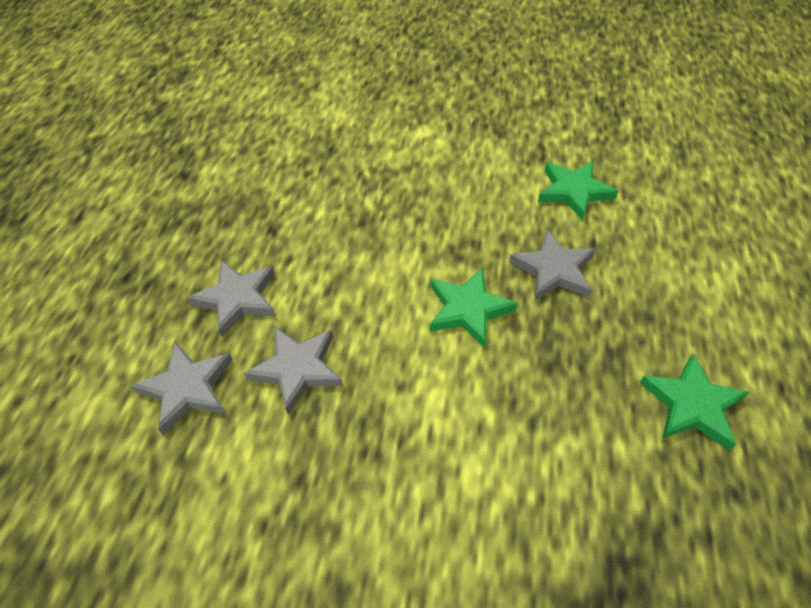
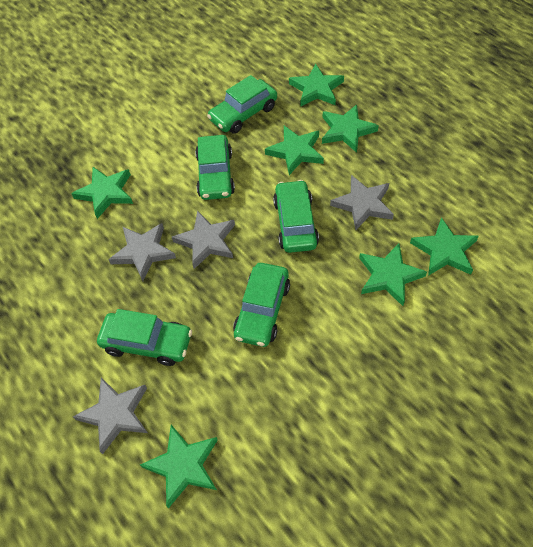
green car: none = 0 -> [97,309,192,366] [195,135,235,200] [207,75,277,134] [233,263,290,347] [273,180,319,253] = 5
green star: [430,267,517,348] [538,161,618,221] [640,354,749,450] = 3 -> [71,167,133,219] [140,425,218,508] [265,126,324,175] [289,64,344,106] [322,104,379,153] [359,243,427,306] [410,217,479,276] = 7

